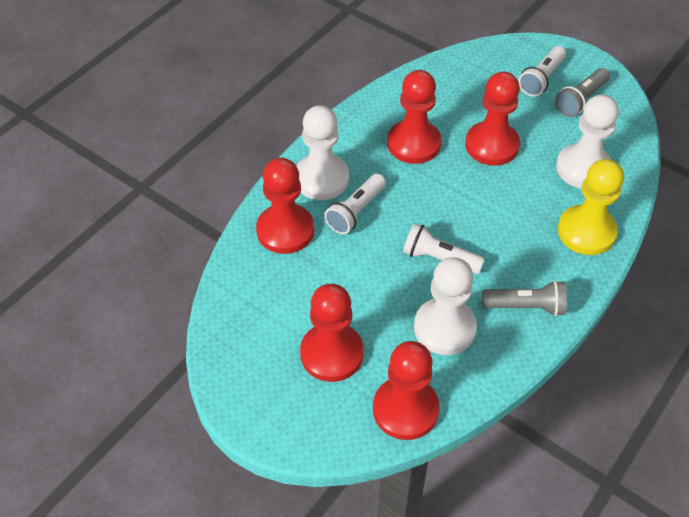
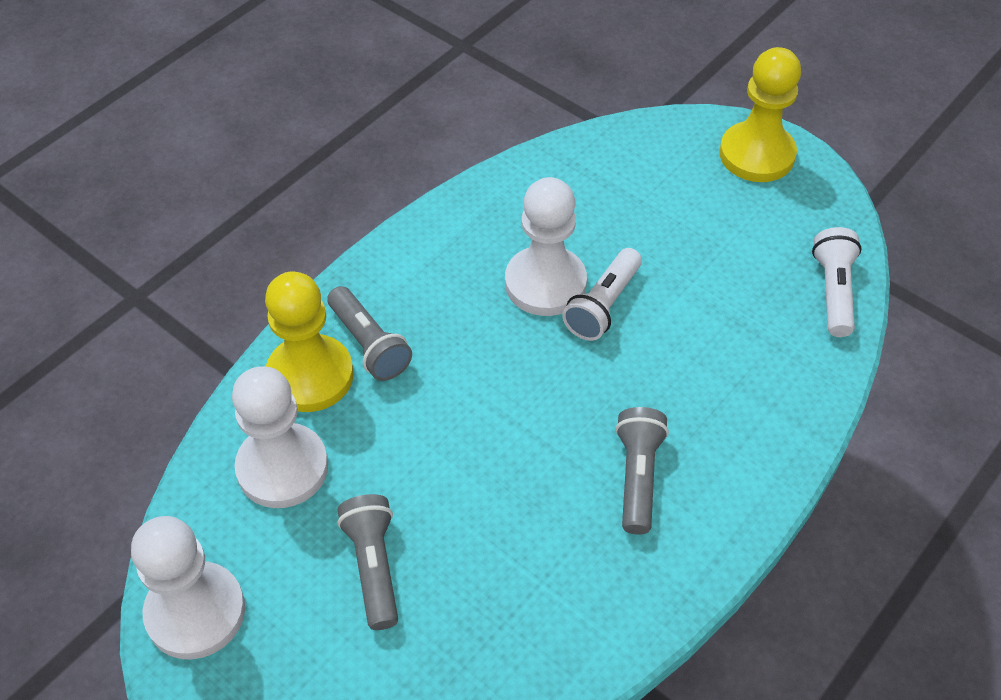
grey flashlight: [482,280,567,316] [555,68,610,117] = 2 -> [327,286,412,381] [338,494,398,630] [615,407,669,535] = 3
red pawn: [256,158,314,254] [300,284,364,382] [373,341,440,440] [387,70,441,164] [465,71,520,166] = 5 -> none = 0
white flashlight: [324,174,386,234] [403,223,485,274] [518,46,566,97] = 3 -> [562,248,642,341] [812,227,862,337] = 2
yellow pawn: [558,159,624,255] = 1 -> [265,272,354,412] [719,47,801,182] = 2

